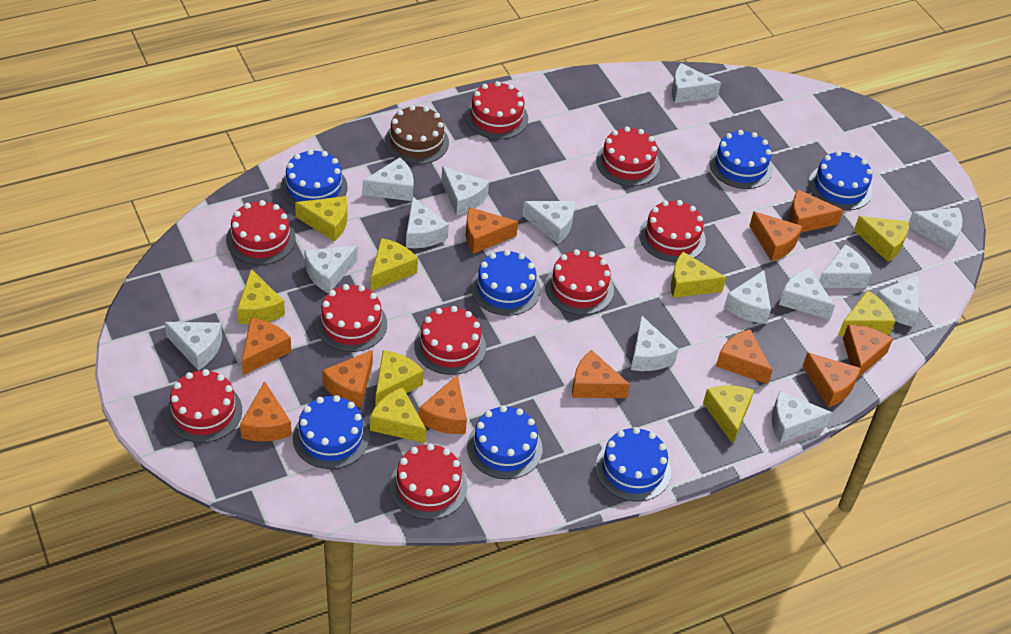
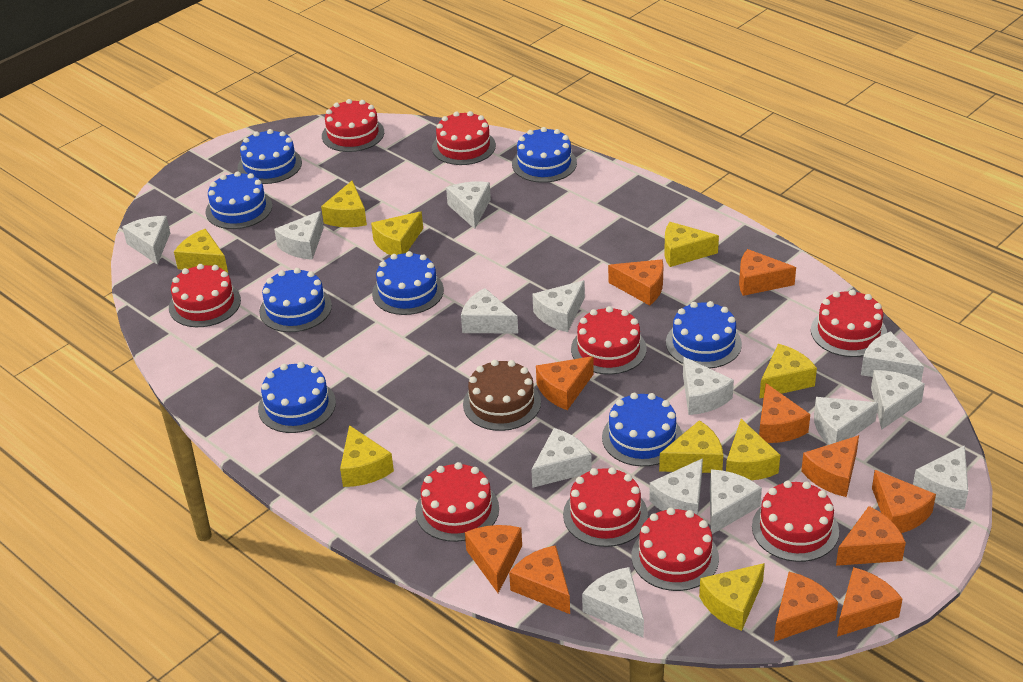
blue cake: [281,149,348,207] [293,395,369,469] [467,405,543,479] [471,250,541,316] [595,427,671,501] [709,130,773,189] [809,151,873,210] = 7 -> [206,171,272,229] [238,129,302,184] [258,362,336,433] [259,268,332,332] [372,251,444,315] [512,127,577,183] [602,393,682,467] [666,301,742,369] = 8

